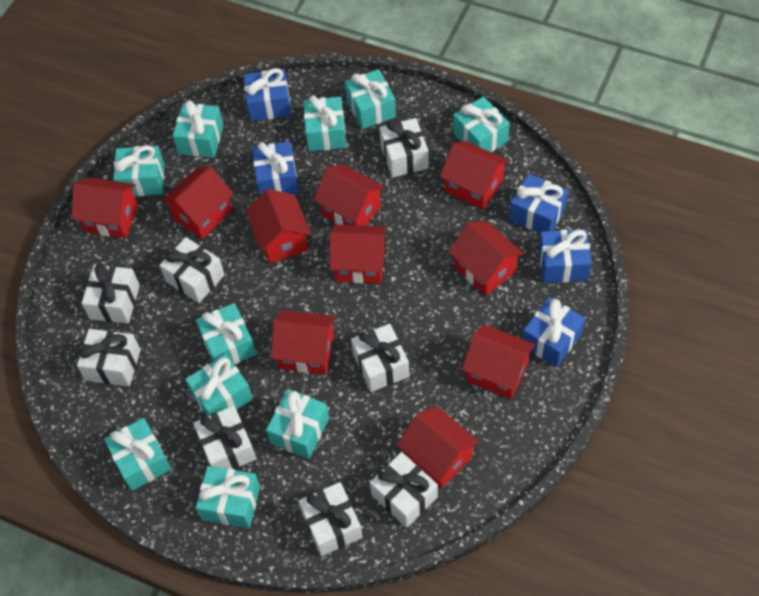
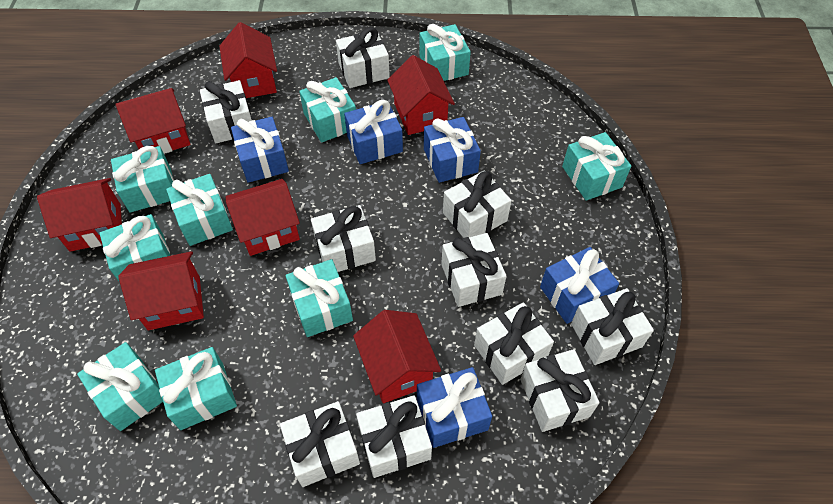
red house: [72,177,138,238] [162,166,233,239] [246,189,311,264] [271,310,336,374] [313,164,385,226] [329,224,387,283] [397,406,479,488] [440,141,509,210] [448,221,524,296] [462,324,535,399] = 10 -> [37,178,122,252] [116,88,191,154] [118,251,204,330] [219,22,277,98] [226,179,300,256] [353,310,441,403] [387,55,455,135] = 7
turquoise gift: [104,418,171,491] [113,145,164,197] [173,100,224,158] [185,354,253,417] [196,303,256,365] [196,466,260,528] [266,389,329,459] [304,95,346,151] [345,69,396,129] [453,96,510,152] = 10 -> [77,342,163,431] [99,214,170,283] [111,146,174,213] [155,347,237,430] [166,174,233,246] [285,259,353,337] [299,77,356,143] [419,24,471,81] [562,132,631,201] = 9
white gift: [77,329,141,386] [82,263,140,323] [159,237,225,303] [193,406,256,470] [298,482,363,556] [351,324,410,392] [370,452,438,528] [379,118,429,178] = 8 -> [200,80,252,143] [280,401,360,487] [311,205,376,272] [336,27,390,88] [356,395,432,478] [441,233,506,307] [443,171,512,238] [474,302,554,385] [520,349,600,432] [571,288,654,365] = 10

